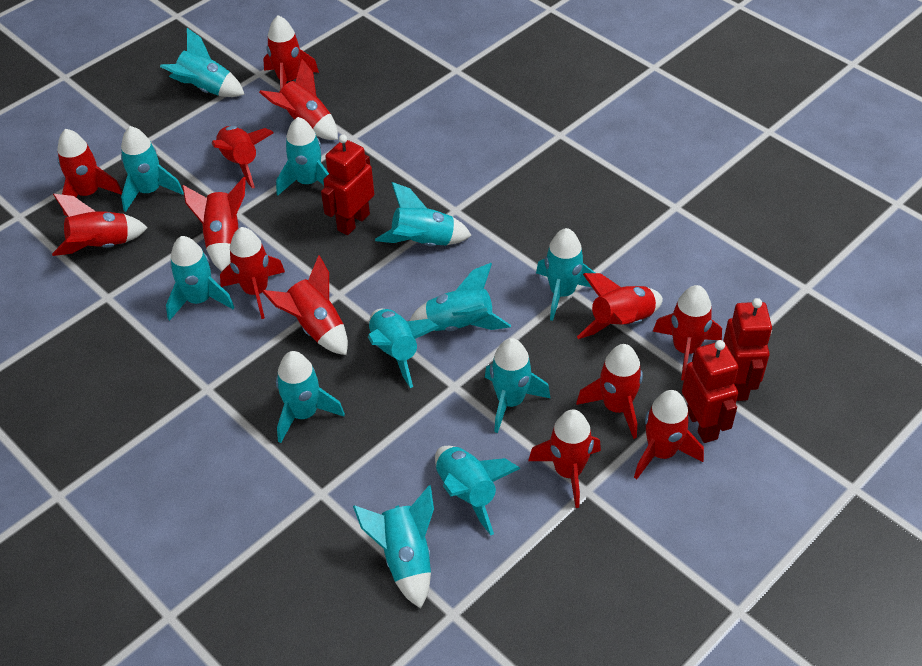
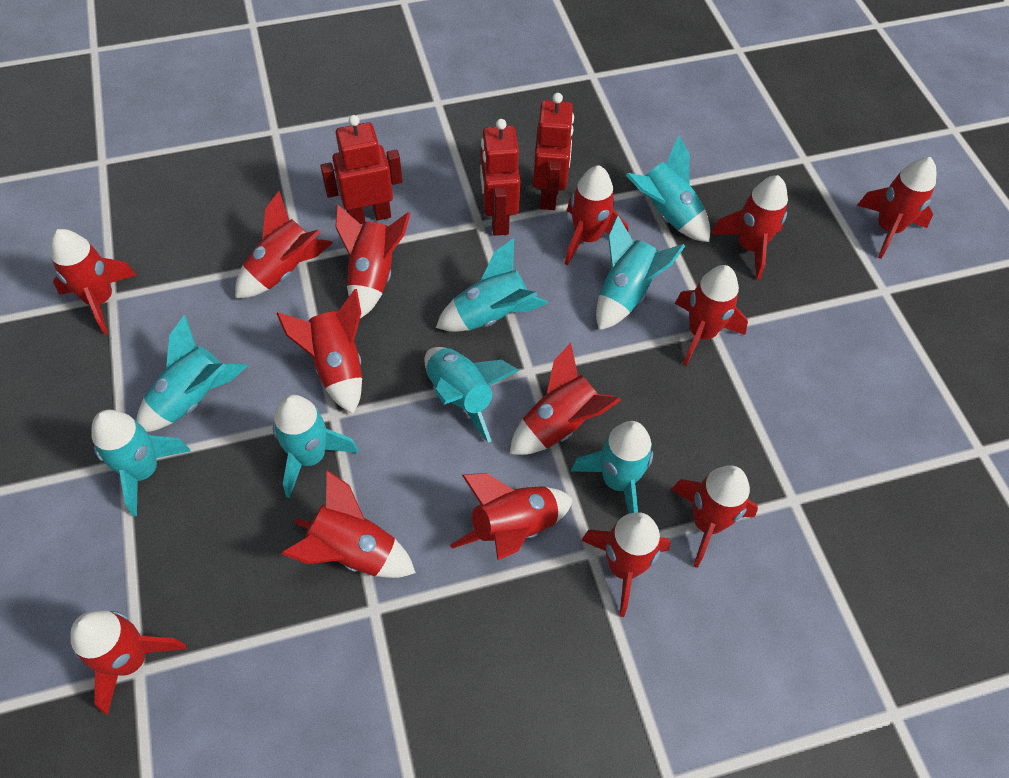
red rocket: [52,194,148,256] [57,129,122,216] [183,177,246,271] [212,126,274,189] [220,227,285,319] [259,59,338,140] [262,255,348,355] [263,15,319,90] [528,410,601,508] [576,344,643,439] [577,273,663,339] [634,390,704,479] [653,285,722,381] = 13 -> [50,229,137,335] [71,610,186,715] [235,191,333,298] [276,289,362,414] [282,470,416,578] [335,204,411,318] [450,473,573,560] [510,343,621,455] [565,165,628,266] [581,512,671,617] [671,465,758,568] [675,265,748,366] [711,175,788,280] [857,157,936,259] = 14
turquoise rocket: [121,126,184,212] [160,28,245,97] [166,236,235,321] [276,117,329,196] [276,351,345,443] [353,486,434,608] [368,309,440,388] [375,182,472,246] [409,263,511,331] [435,446,520,535] [485,338,551,433] [536,228,595,321] = 12 -> [91,410,190,516] [136,315,248,432] [273,395,359,498] [424,347,519,443] [436,238,548,332] [571,421,653,514] [596,215,685,330] [626,135,710,242] = 8

